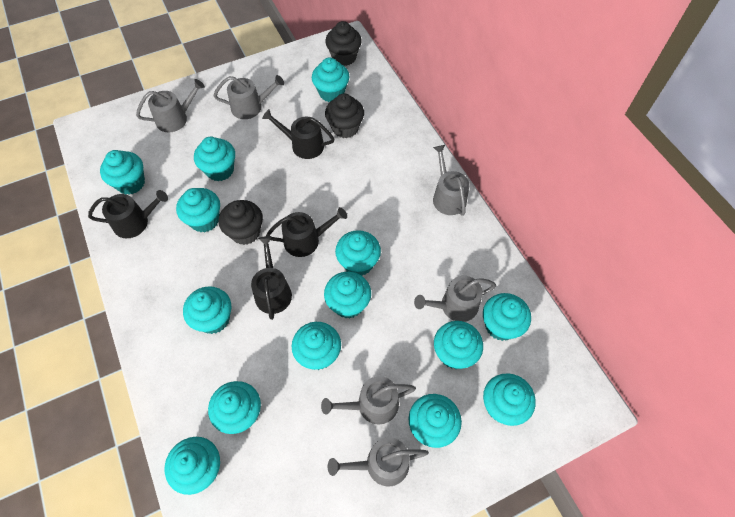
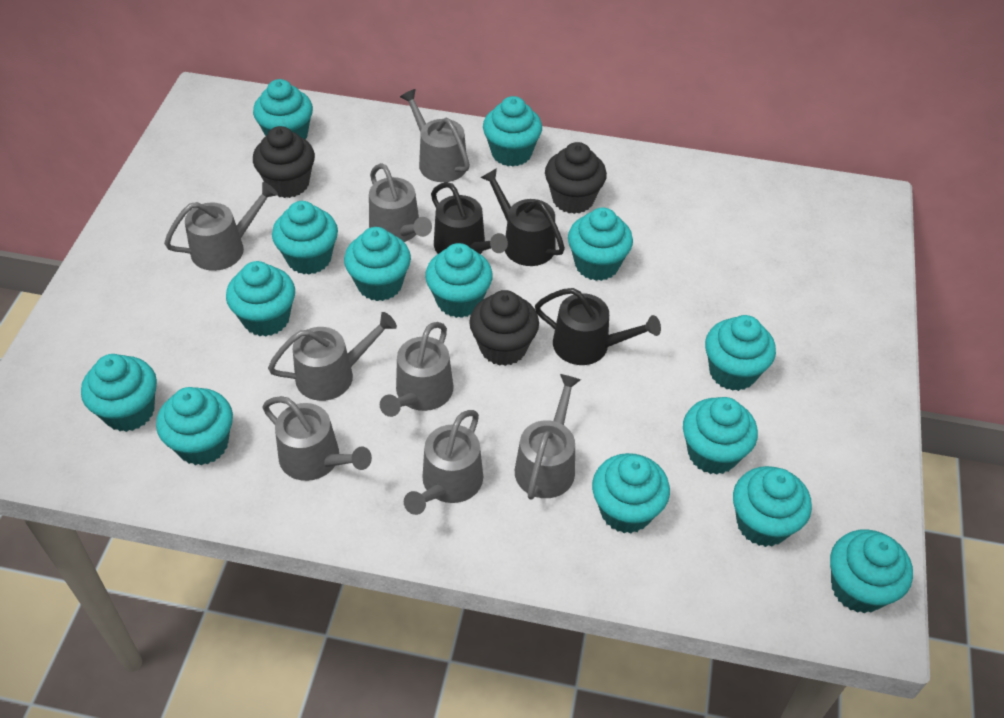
black watering can: [88,190,168,238] [251,236,292,320] [262,109,334,159] [266,207,347,257] = 4 -> [431,182,508,254] [480,168,565,266] [535,288,661,365] = 3
grey watering can: [136,79,205,132] [214,75,284,119] [321,376,416,425] [328,437,429,487] [414,276,496,322] [433,145,469,216] = 6 -> [164,182,278,271] [262,396,372,481] [268,312,397,401] [369,163,432,242] [380,322,454,417] [400,89,470,182] [404,410,483,515] [515,374,581,499] = 8

